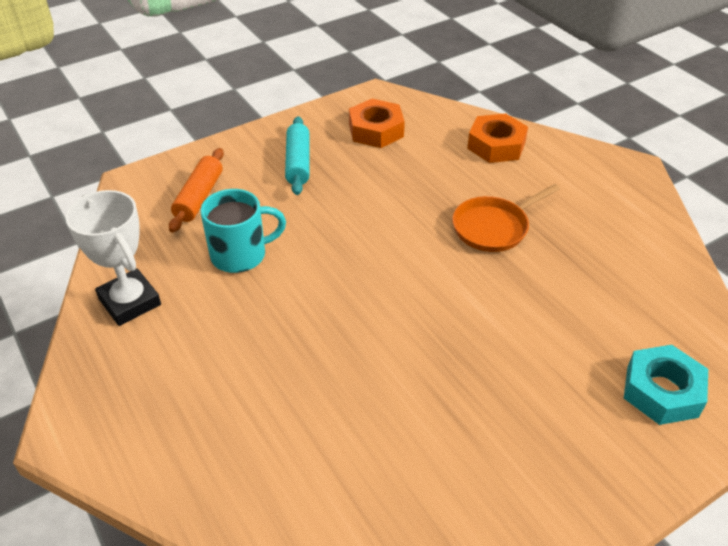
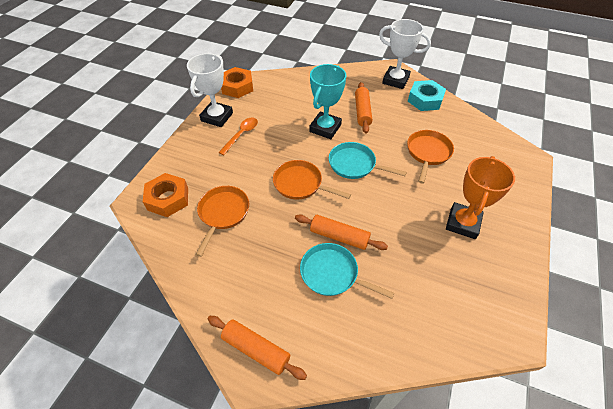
orange pan: [452,184,560,252] = 1 -> [196,186,249,257] [273,160,351,199] [407,130,454,184] = 3
orange rolling pin: [169,148,224,233] = 1 -> [208,316,307,380] [295,214,388,250] [355,82,372,133] = 3
orange spoon: none = 0 -> [218,117,258,155] = 1
orange trophy: none = 0 -> [446,156,515,239] = 1
turquoise mug: [200,189,286,273] = 1 -> none = 0
turquoise pan: none = 0 -> [300,243,394,299] [329,142,407,179] = 2
turquoise rolling pin: [285,116,309,195] = 1 -> none = 0
turquoise trophy: none = 0 -> [309,64,346,139] = 1
white trophy: [66,190,161,326] = 1 -> [187,53,233,127] [379,19,431,89] = 2

